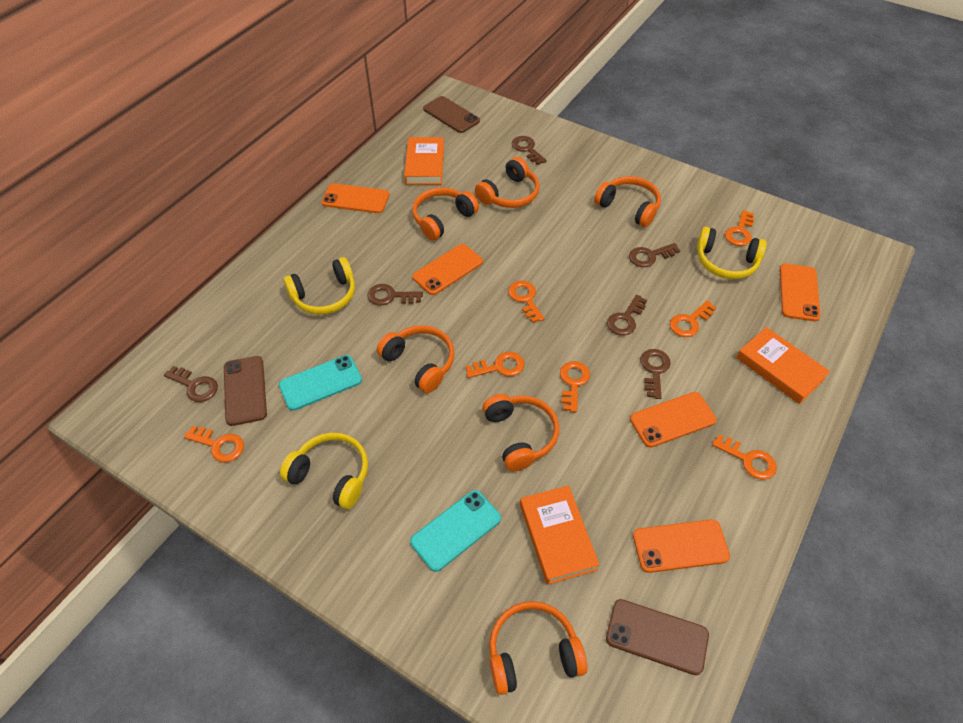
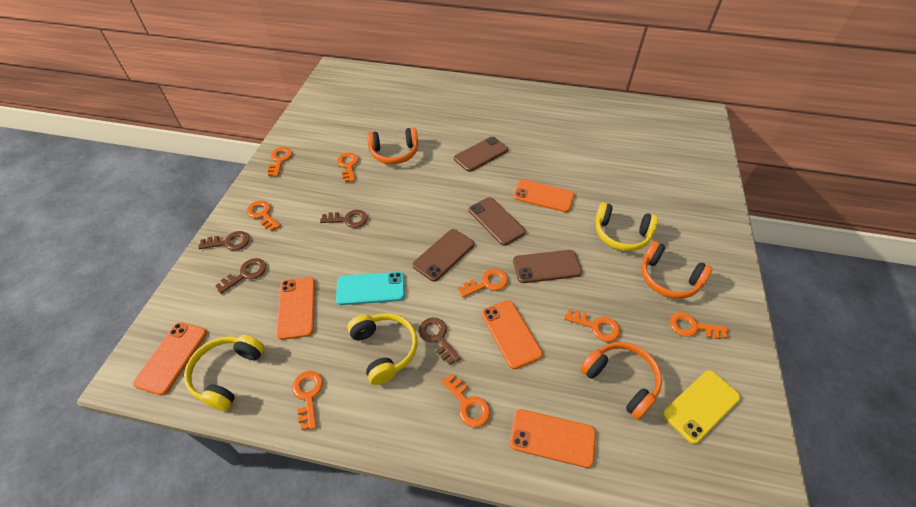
brown key: [164,366,218,402] [367,284,423,305] [512,136,547,165] [607,295,647,336] [629,243,680,267] [640,349,671,399] = 6 -> [198,231,250,250] [215,258,266,294] [320,210,368,228] [419,317,461,365] = 4
brown phone: [224,356,267,426] [423,96,480,133] [606,599,709,675] = 3 -> [412,229,474,282] [454,137,508,172] [469,197,526,246] [513,250,582,283] = 4
orange book: [404,137,444,185] [520,485,600,585] [736,327,830,404] = 3 -> none = 0
orange headphones: [377,325,455,393] [412,187,479,241] [475,157,539,208] [482,394,559,471] [489,601,587,695] [594,176,661,227] = 6 -> [367,127,418,164] [580,342,662,420] [641,241,712,299] = 3
orange key: [184,426,244,462] [466,352,525,378] [508,281,544,323] [560,361,590,412] [670,300,716,337] [712,435,777,480] [725,210,754,246] = 7 -> [247,201,281,231] [268,147,292,177] [292,371,323,430] [337,153,359,182] [441,374,490,428] [458,269,508,298] [564,309,620,342] [669,312,728,339] = 8
turquoise phone: [279,355,362,411] [410,490,501,572] = 2 -> [336,272,405,305] = 1
yellow phone: none = 0 -> [663,370,740,444] = 1

